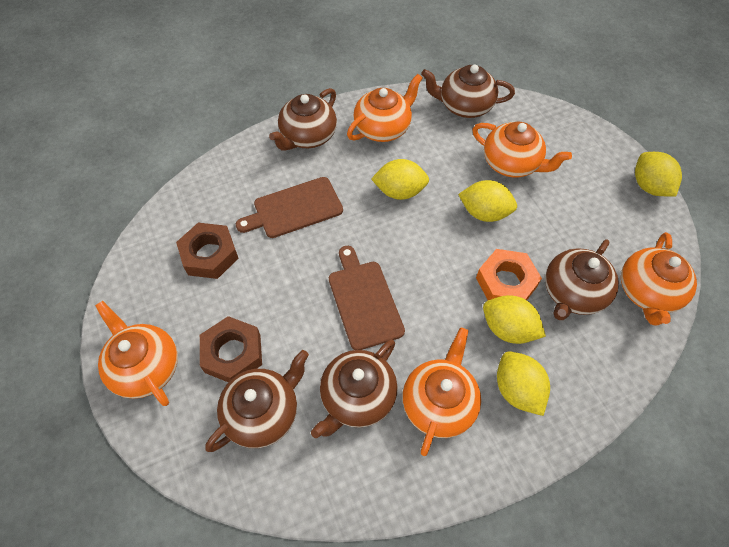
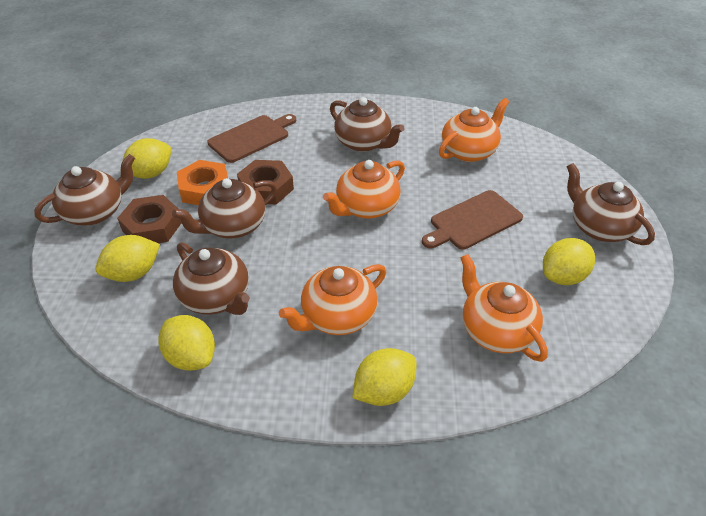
orange teapot: [95,301,178,406] [347,74,423,142] [403,328,481,456] [472,122,572,177] [621,232,697,326] = 5 -> [279,264,386,335] [323,160,405,219] [439,98,509,162] [460,254,548,362] = 4

